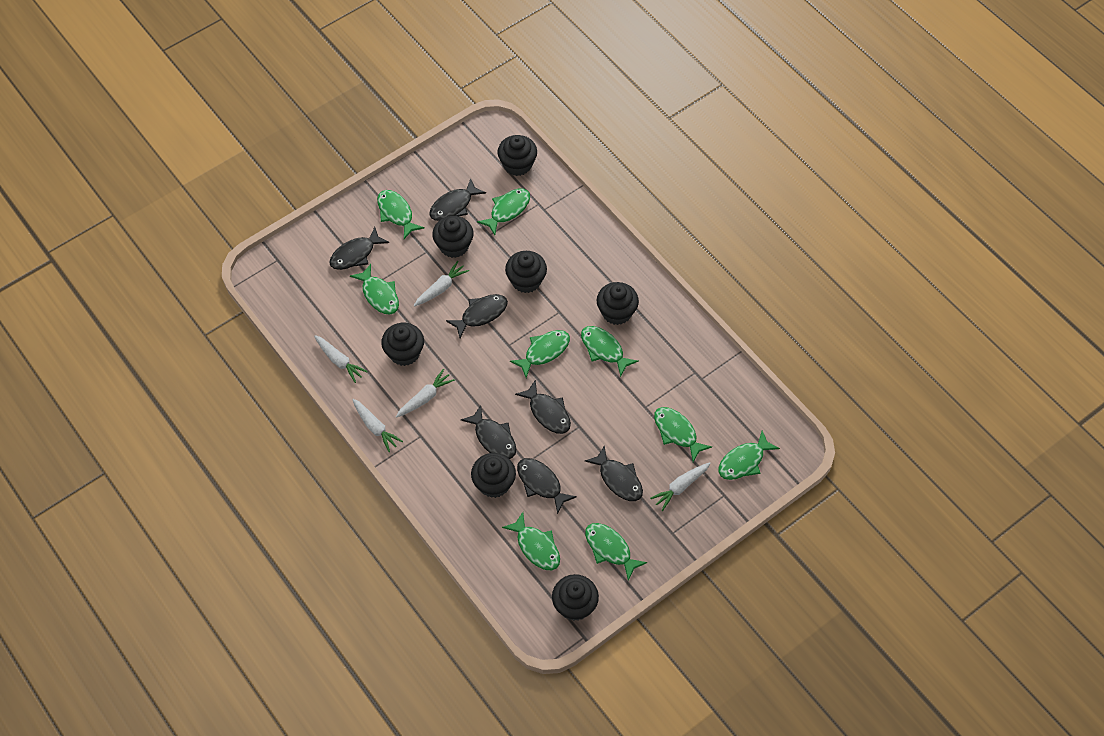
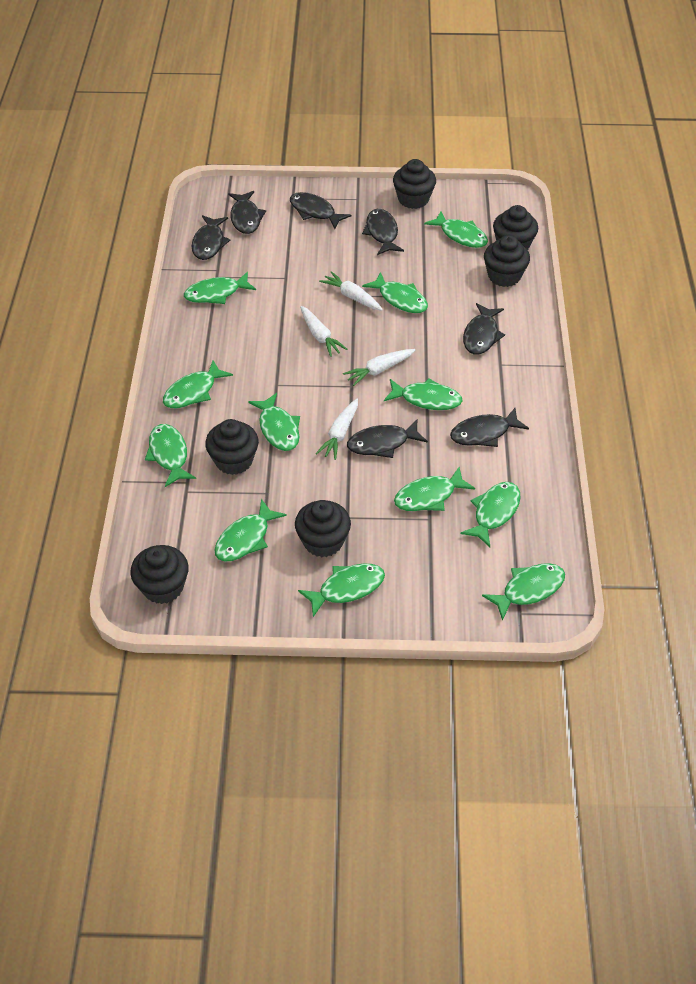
black cupcake: [381,323,424,366] [432,216,474,258] [471,453,516,498] [497,135,537,176] [505,251,547,293] [552,574,599,621] [597,282,639,325] = 7 -> [130,545,189,604] [205,419,259,475] [295,500,351,557] [393,159,436,209] [484,235,530,287] [493,205,538,250] = 6
green fish: [350,264,399,314] [377,190,425,239] [477,188,530,235] [502,512,560,570] [510,330,570,378] [581,326,639,377] [585,523,647,581] [654,407,712,462] [718,431,780,480] = 9 -> [145,424,196,487] [163,360,233,408] [184,272,256,304] [215,499,287,561] [248,393,300,451] [298,564,385,617] [362,272,428,313] [384,378,462,410] [394,467,475,511] [424,211,488,248] [460,482,520,547] [482,563,565,621] = 12
white carrot: [314,335,368,383] [352,399,403,452] [396,369,455,417] [414,261,469,307] [650,462,711,511] = 5 -> [300,306,348,357] [316,399,358,460] [319,271,383,311] [343,349,415,386] = 4

